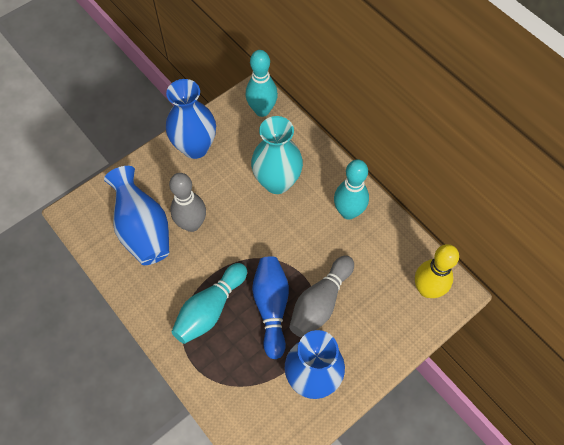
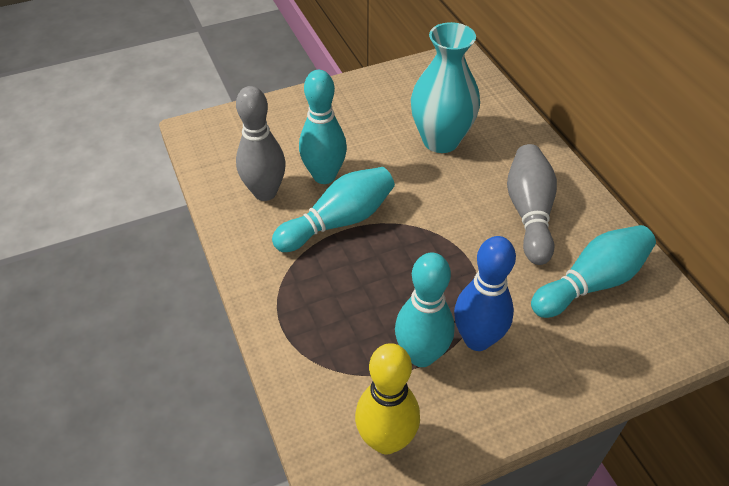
blue vase: [104,166,169,265] [166,79,216,159] [285,330,345,399] = 3 -> none = 0
turquoise bowling pin: [171,263,247,344] [246,50,278,117] [334,159,369,220] = 3 -> [272,167,395,252] [299,70,347,184] [395,252,455,367] [531,225,656,318] = 4

